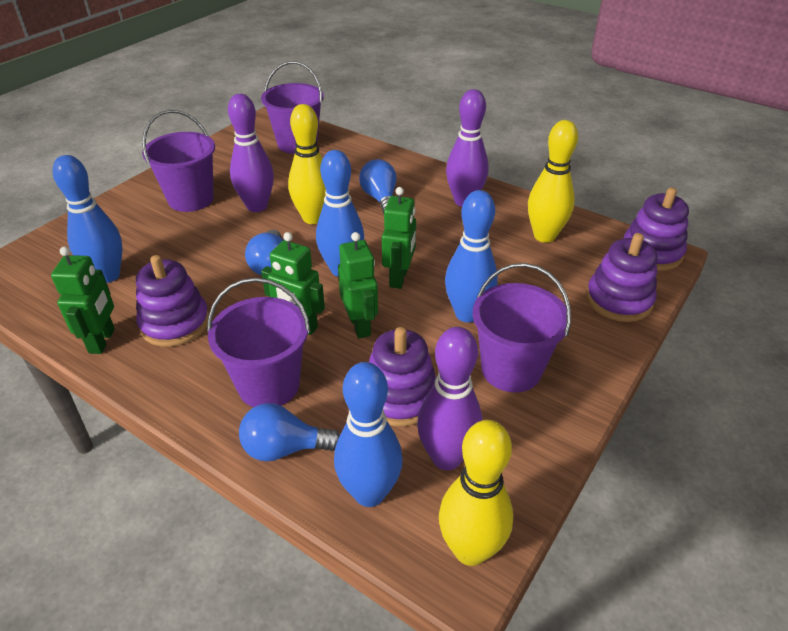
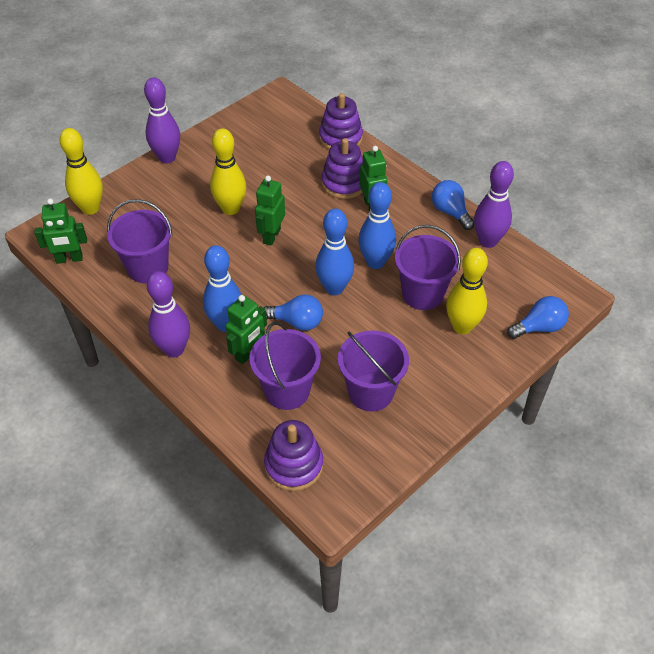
blue bowling pin: [53,155,123,283] [316,150,364,277] [334,362,403,507] [445,190,498,323] = 4 -> [203,245,242,332] [315,209,354,295] [358,182,396,269] = 3
purple stacking toy: [136,255,209,347] [369,327,436,427] [586,233,658,322] [624,187,689,271] = 4 -> [264,420,323,491] [319,93,363,150] [321,138,363,199] = 3

